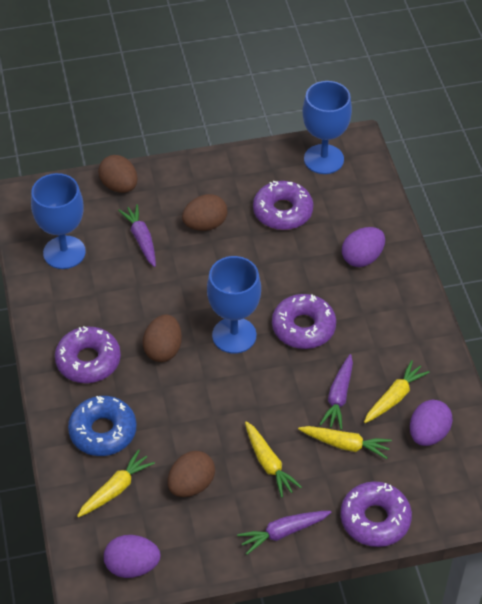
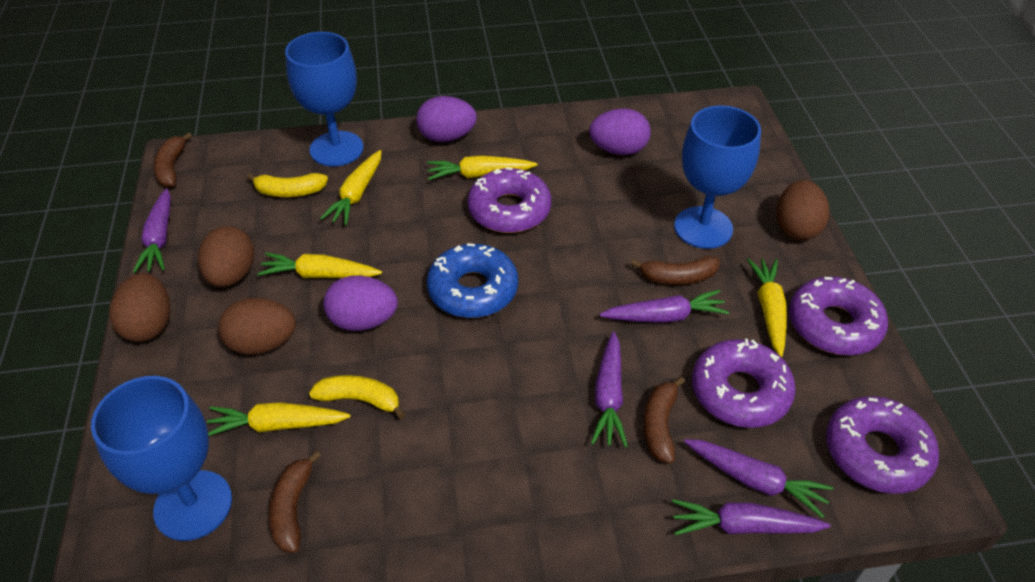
brown banana: none = 0 -> [153,132,192,187] [269,450,321,553] [631,256,720,285] [643,376,685,464] = 4
purple carrot: [118,204,156,267] [237,511,331,555] [319,354,353,430] = 3 -> [133,188,171,273] [591,332,628,447] [600,290,729,323] [672,499,830,535] [684,439,833,518] = 5
yellow banana: none = 0 -> [247,173,328,197] [309,375,405,419] = 2
yellow carrot: [77,449,155,517] [245,421,302,498] [298,426,392,459] [364,360,430,423] = 4 -> [207,402,351,436] [257,253,382,278] [320,150,382,225] [427,156,537,180] [747,258,787,357] = 5

